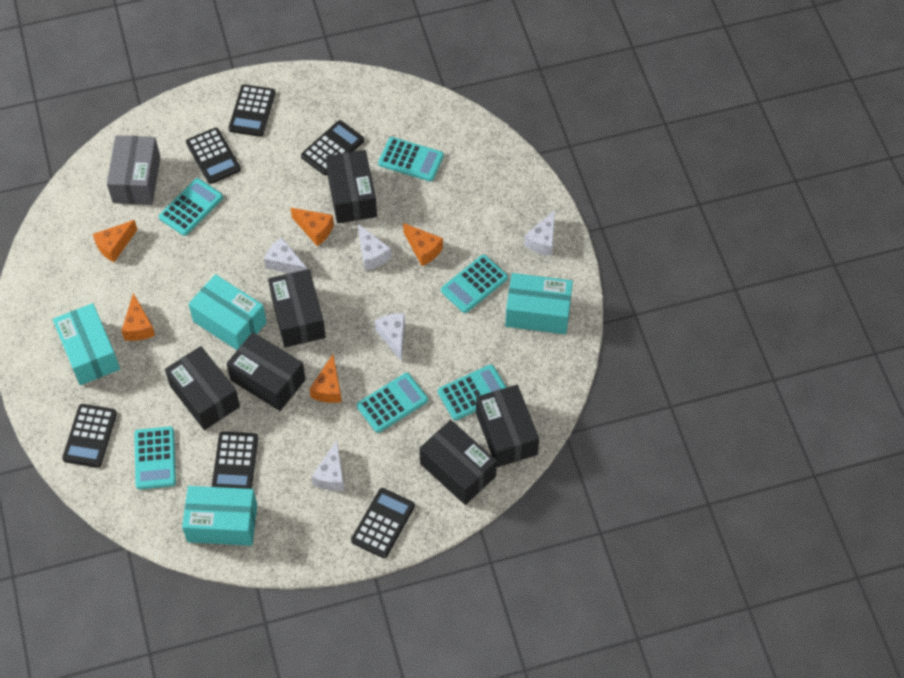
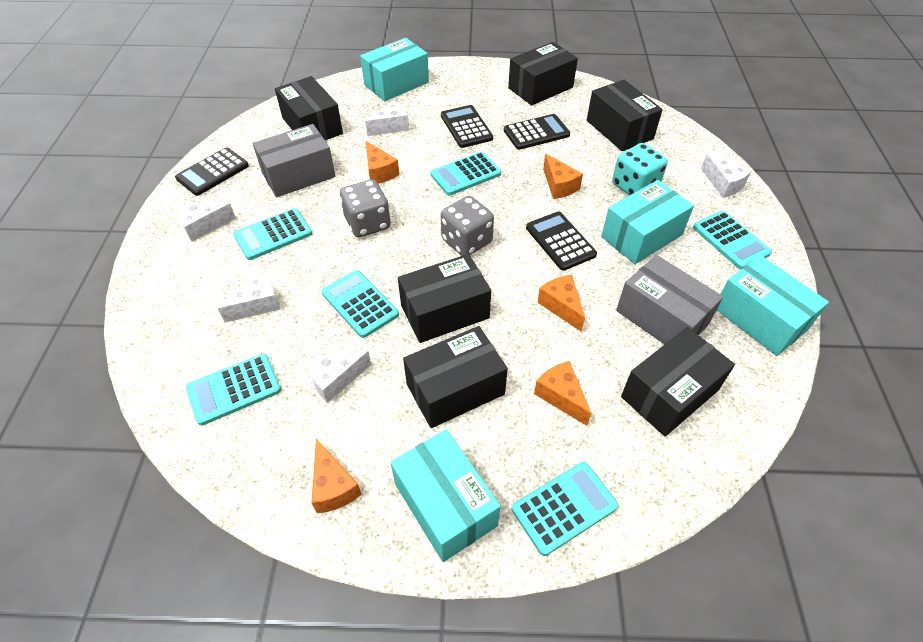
black calculator: [62,404,117,468] [186,127,241,184] [212,432,258,489] [229,84,275,137] [301,120,364,175] [351,488,415,558] = 6 -> [175,148,249,196] [441,105,493,148] [504,114,570,150] [526,212,597,271] = 4
grey box: [107,135,160,205] = 1 -> [253,124,336,197] [616,255,723,344] = 2
grey dice: none = 0 -> [340,179,391,238] [441,196,494,256] = 2
turquoise dice: none = 0 -> [612,143,668,195] = 1

